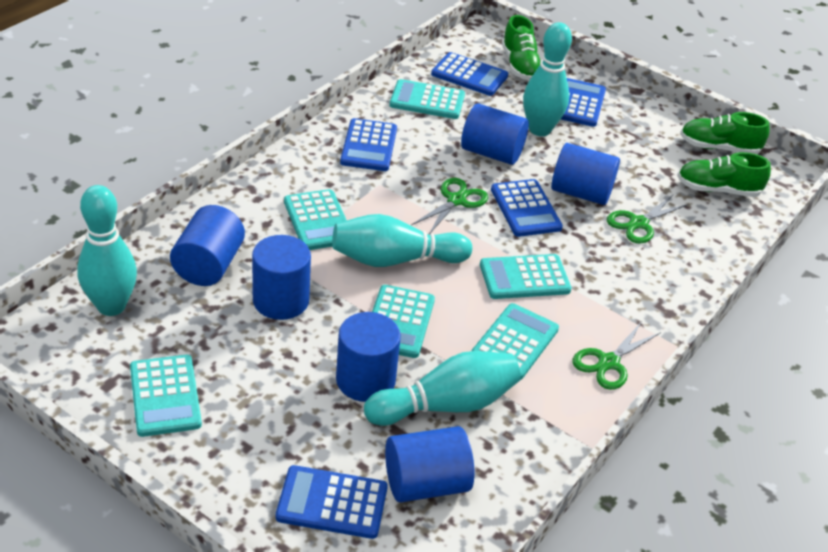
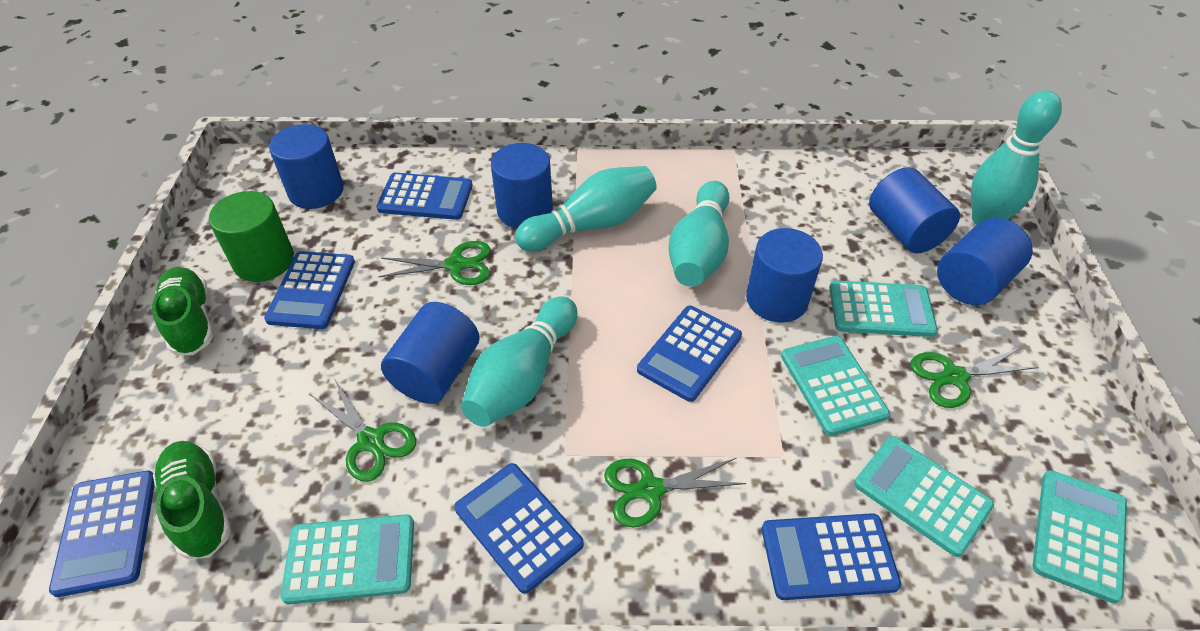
blue calculator: [276,465,388,539] [340,118,397,171] [431,52,508,96] [491,179,563,237] [561,78,606,127] = 5 -> [49,471,155,597] [264,251,355,329] [376,173,473,220] [454,463,584,594] [637,306,742,402] [762,513,901,600] = 6
green cylinder: none = 0 -> [209,191,294,282] = 1
green scissors: [411,178,488,234] [573,323,661,390] [607,195,689,244] = 3 -> [311,378,417,482] [378,241,490,285] [604,458,747,527] [910,347,1039,408] = 4
green shoe: [502,15,541,80] [677,152,771,197] [680,112,770,154] = 3 -> [152,267,213,355] [153,441,231,559] = 2
turquoise calculator: [130,355,202,437] [284,189,347,250] [372,285,435,358] [390,79,465,119] [472,303,559,380] [480,254,572,299] = 6 -> [280,514,414,605] [781,336,890,436] [830,280,937,337] [854,436,994,557] [1032,470,1127,603] = 5

